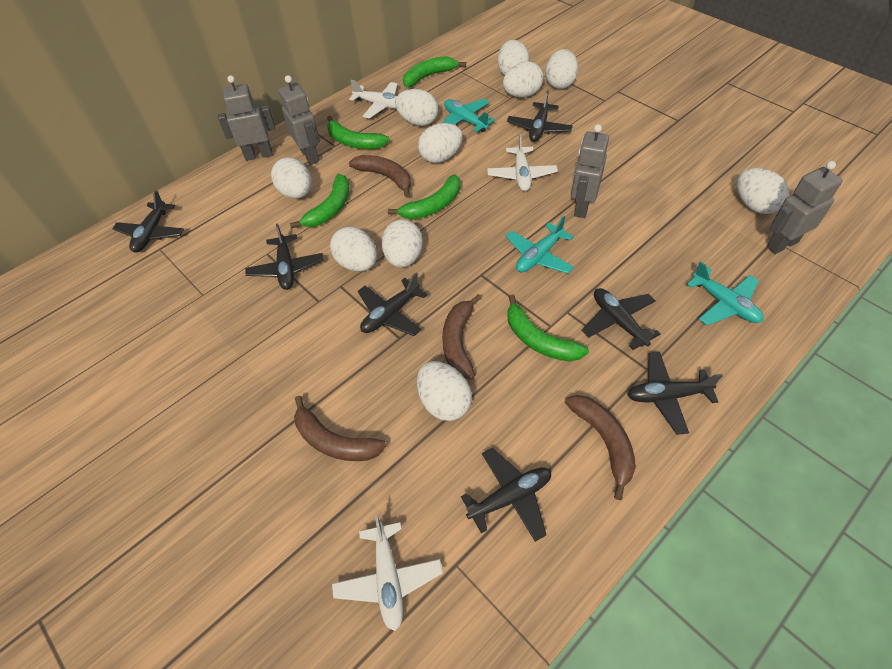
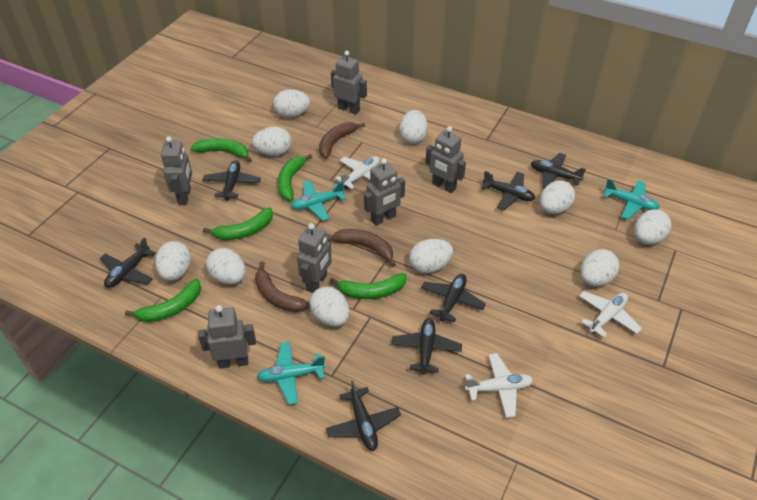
brown banana: [294,396,386,461] [349,155,411,198] [442,294,481,380] [565,395,636,500] = 4 -> [255,262,310,312] [319,122,365,159] [331,229,396,267] = 3
grey robot: [218,75,275,161] [279,75,320,165] [571,124,609,218] [767,161,843,254] = 4 -> [161,137,192,205] [198,305,256,369] [297,223,332,293] [331,51,367,115] [364,158,405,226] [425,126,466,193] = 6

